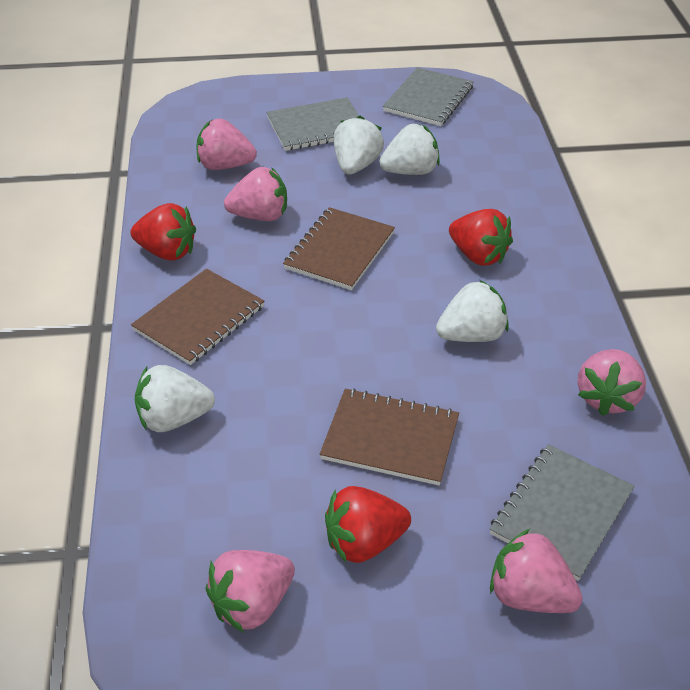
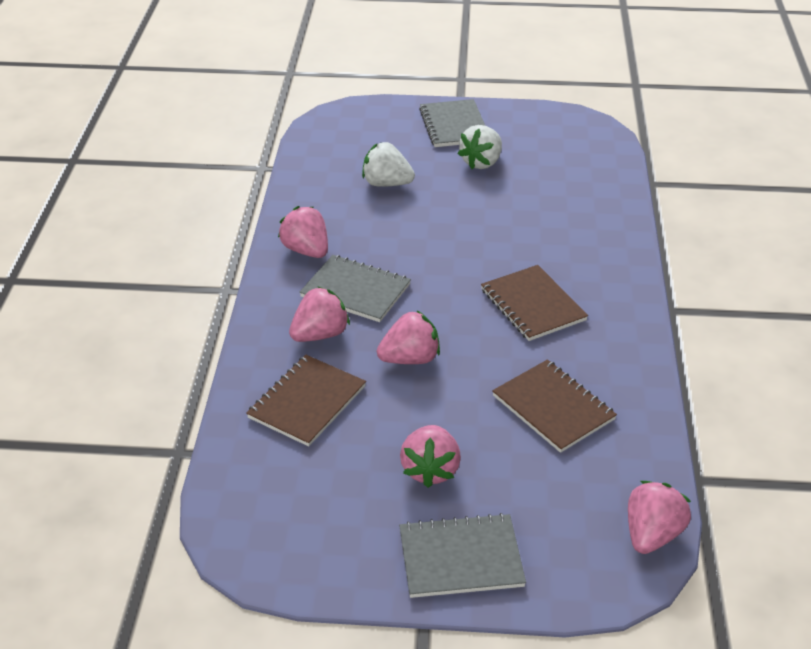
red strawberry: [130,203,196,261] [325,486,411,563] [449,209,513,266] = 3 -> none = 0
white strawberry: [135,365,215,432] [334,116,384,174] [379,124,440,175] [436,280,509,342] = 4 -> [362,142,415,187] [458,125,502,169] = 2

